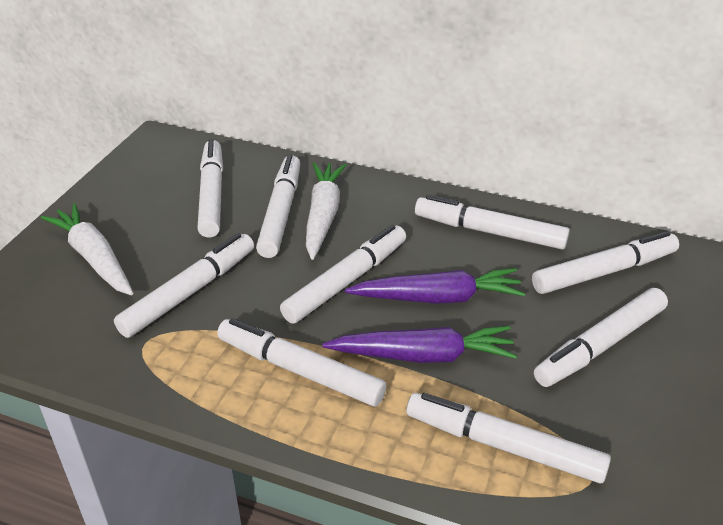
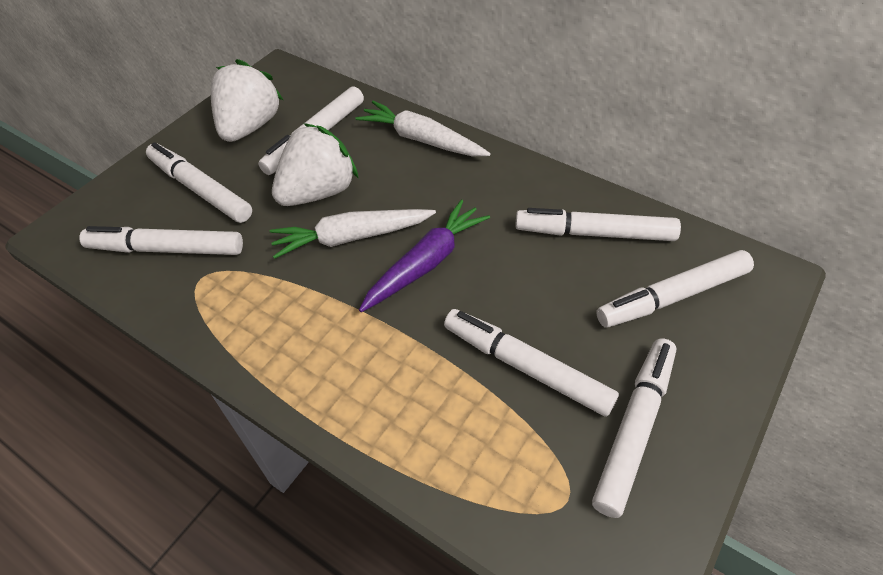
purple carrot: [322,326,517,363] [345,268,525,304] = 2 -> [359,200,490,312] = 1
white marker: [114,233,254,338] [197,139,223,238] [217,318,387,407] [256,155,300,258] [280,225,406,324] [406,393,611,483] [415,195,570,249] [532,231,679,294] [534,288,668,387] = 9 -> [79,226,243,255] [146,142,252,223] [258,86,364,175] [444,309,619,417] [515,208,681,241] [592,338,676,518] [596,250,754,327] = 7
white strawberry: none = 0 -> [211,59,283,142] [272,123,359,206] = 2

